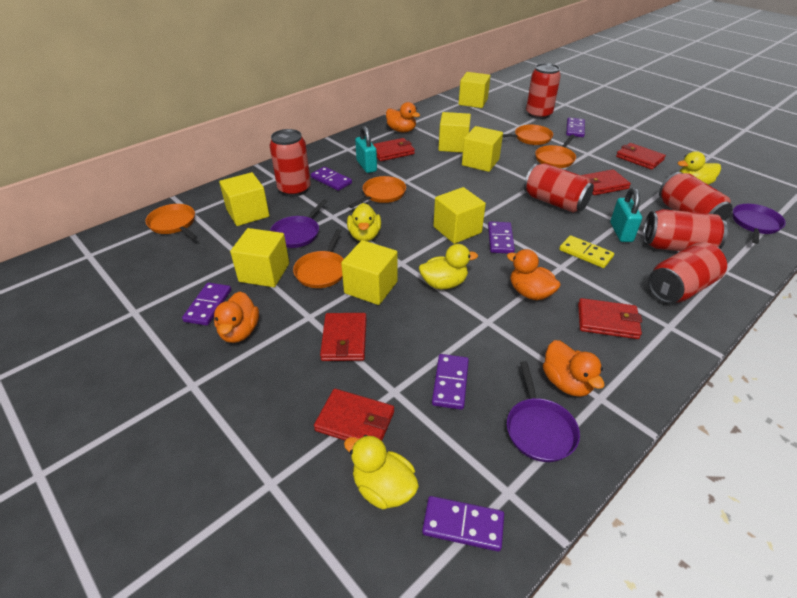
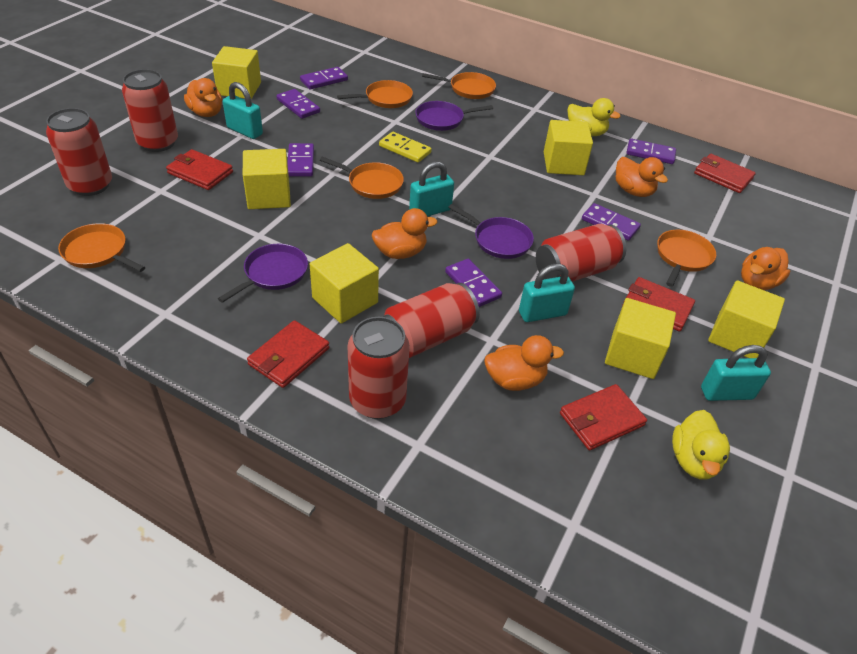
orange duck: [214,292,259,343] [386,102,420,133] [507,249,561,300] [543,340,605,397] = 4 -> [184,78,222,117] [372,208,438,259] [484,335,564,391] [616,157,668,197] [741,247,790,290] = 5
red can: [269,129,311,197] [524,163,594,213] [526,63,561,119] [643,209,728,251] [648,242,727,303] [659,172,733,221] = 6 -> [46,108,112,196] [122,69,178,152] [348,317,410,419] [383,283,480,358] [536,224,626,282] = 5
red wallet: [314,389,394,441] [320,313,367,361] [373,138,415,161] [578,298,642,339] [581,169,631,195] [616,143,666,170] = 6 -> [166,149,233,190] [247,320,329,388] [560,384,647,451] [622,277,695,332] [694,154,756,193] = 5
turquoise padlock: [355,126,377,173] [610,188,642,242] = 2 -> [223,82,263,139] [409,161,454,216] [519,264,575,322] [701,345,771,401] = 4
yellow cube: [219,172,269,226] [230,228,289,287] [341,240,398,305] [433,187,486,244] [438,112,471,153] [459,72,490,108] [462,126,503,172] = 7 -> [212,46,261,99] [243,149,291,209] [310,243,379,324] [544,120,593,175] [605,298,676,379] [708,280,785,358] = 6
yellow duck: [344,435,419,510] [347,203,381,241] [419,244,478,289] [678,151,721,185] = 4 -> [568,98,621,136] [672,410,730,480] = 2

